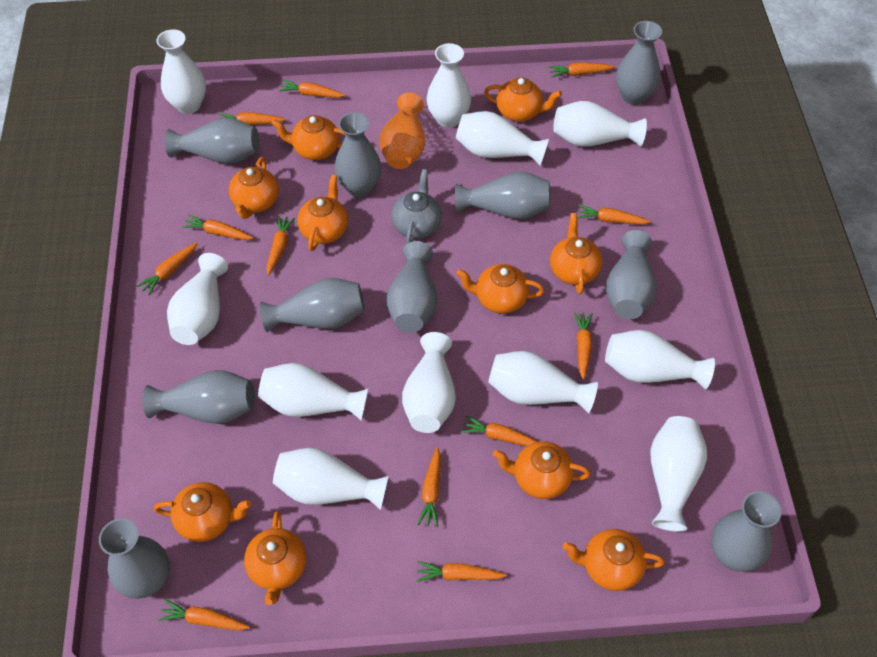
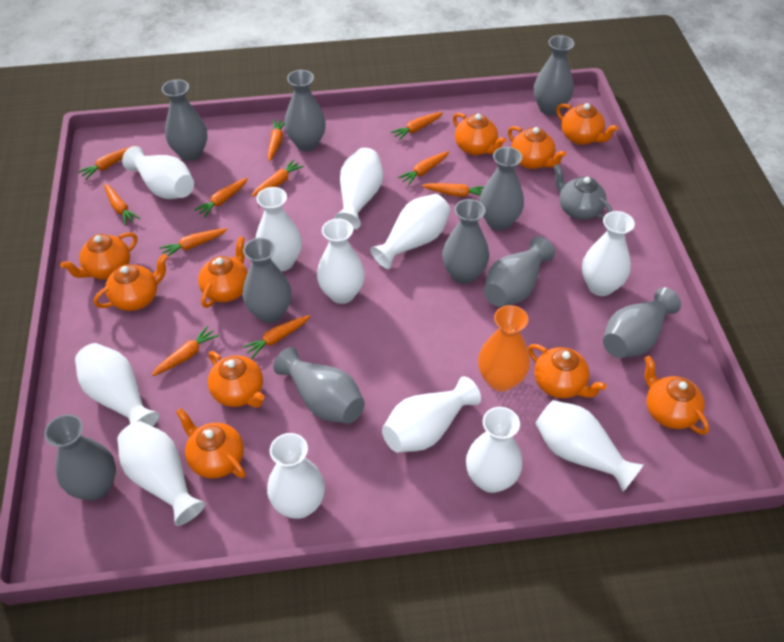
orange carrot: [137,243,198,295] [158,599,250,630] [182,214,253,240] [217,112,286,125] [267,215,295,275] [279,80,345,98] [416,561,507,582] [417,447,441,527] [461,415,538,446] [549,62,615,77] [574,312,593,380] [577,205,651,225] = 12 -> [78,146,132,180] [104,184,140,226] [152,326,219,376] [159,228,228,256] [194,178,248,217] [242,315,310,358] [251,159,304,197] [268,119,285,161] [390,112,443,140] [398,151,449,186] [422,183,485,197] = 11
white vase: [156,29,206,114] [167,253,228,345] [258,363,368,421] [273,448,388,510] [402,332,456,433] [427,43,471,128] [456,111,549,166] [488,351,598,413] [553,101,647,147] [605,330,715,389] [650,416,707,532] = 11 -> [75,343,159,426] [117,421,205,526] [122,146,194,199] [256,187,302,271] [267,433,325,519] [317,219,365,304] [334,148,383,230] [370,194,450,269] [382,376,481,452] [466,407,523,493] [535,400,643,492] [582,211,635,296] = 12

